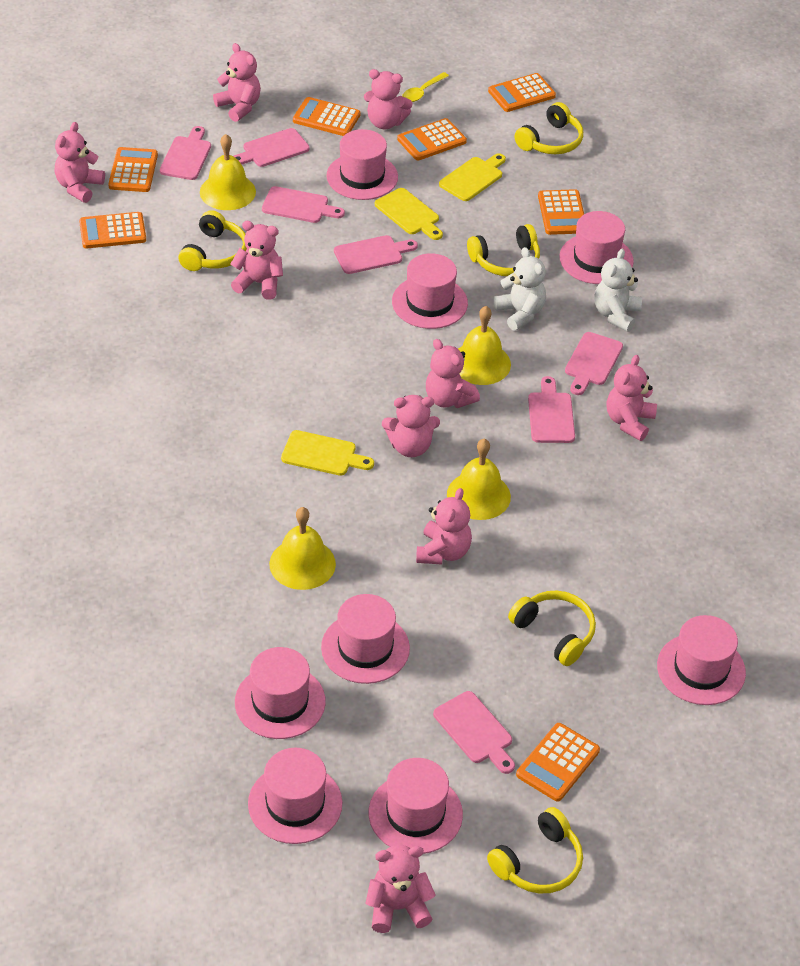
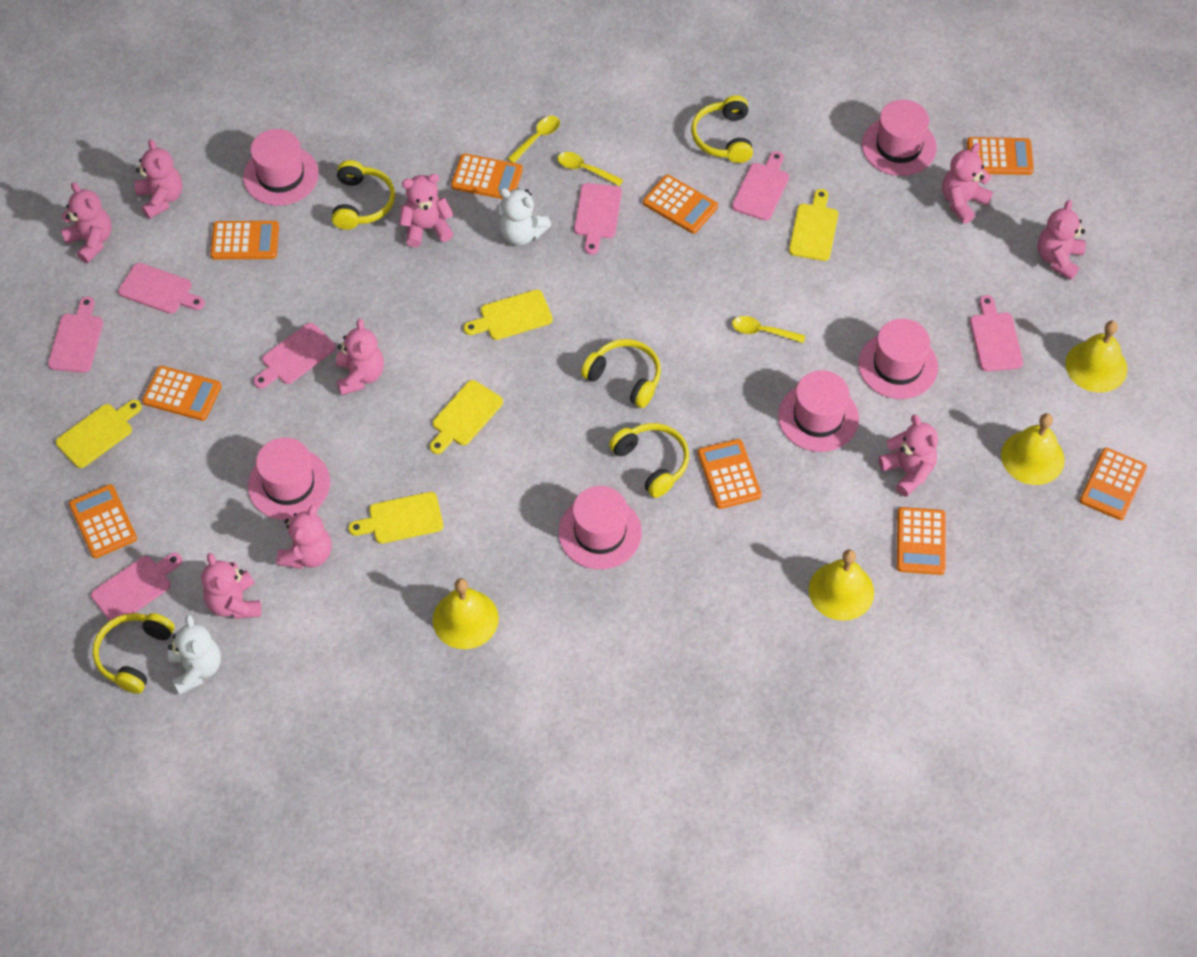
orange calculator: [79,212,146,248] [108,147,158,192] [293,97,361,136] [397,118,467,160] [488,73,556,112] [516,723,600,802] [538,189,584,235] = 7 -> [69,484,137,558] [142,366,222,421] [210,221,279,259] [451,154,523,199] [643,175,718,234] [697,439,762,509] [897,507,946,575] [967,137,1034,175] [1080,448,1147,520] = 9
pink hat: [235,647,326,739] [248,748,343,844] [321,594,410,684] [326,129,398,200] [369,758,463,854] [392,253,468,329] [559,211,634,284] [657,615,746,705] = 8 -> [243,129,319,206] [248,437,330,520] [558,486,642,569] [778,370,859,452] [858,319,938,399] [862,100,937,176] = 6
yellow cutting board: [281,430,374,476] [375,188,443,240] [439,153,506,201] = 3 -> [56,400,142,468] [348,492,443,544] [430,380,503,454] [464,290,553,340] [789,189,838,261] = 5
yellow spoon: [402,72,449,102] = 1 -> [507,116,560,163] [558,152,623,186] [732,316,805,343] = 3

